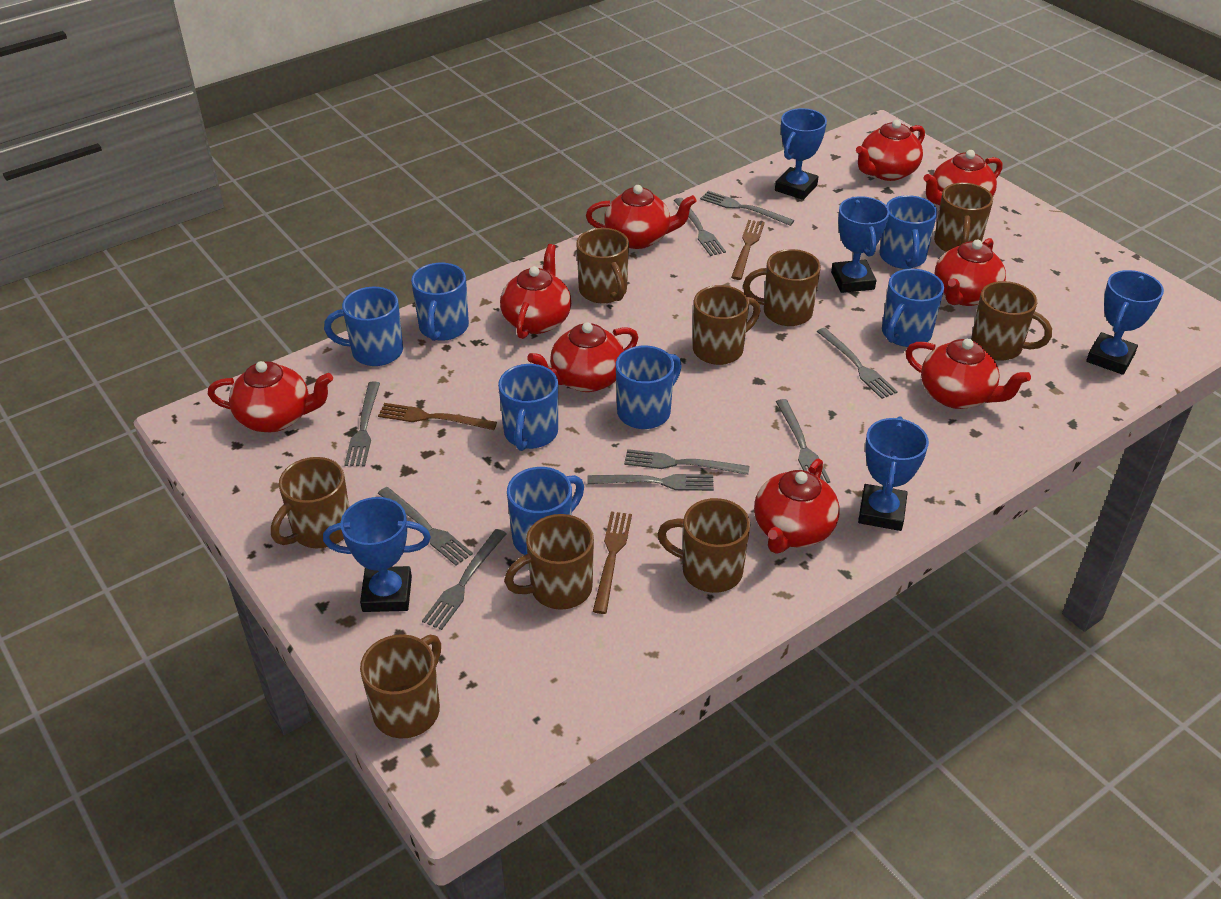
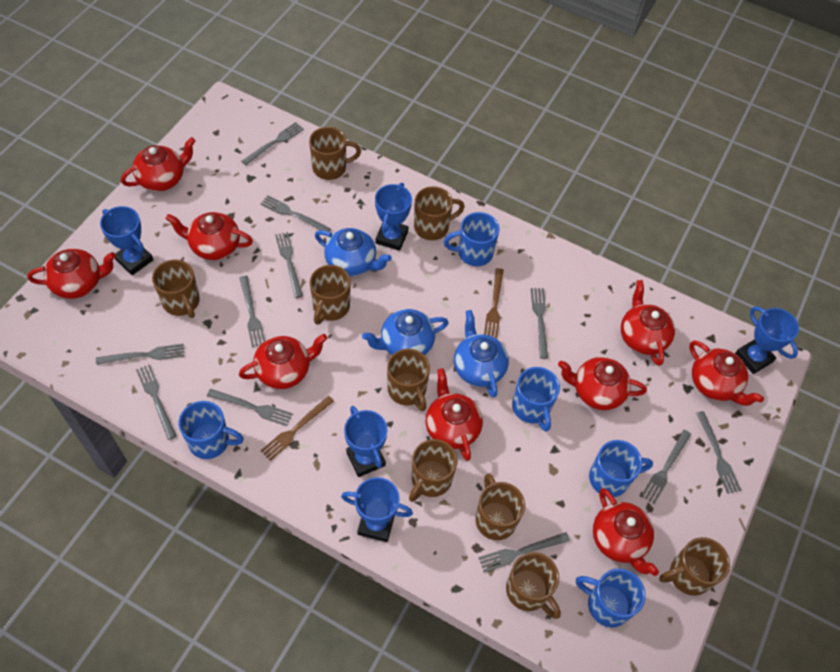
blue mug: [324,287,403,366] [411,263,469,341] [498,364,558,451] [507,467,584,555] [616,346,682,429] [879,195,937,269] [882,269,944,347] = 7 -> [179,401,244,459] [444,212,500,266] [512,367,560,431] [576,569,646,628] [589,440,653,497] = 5
blue teapot: none = 0 -> [315,228,392,276] [362,309,449,355] [454,310,509,398] = 3
brown fork: [378,403,497,430] [593,511,632,614] [731,220,765,280] = 3 -> [260,396,334,461] [484,268,504,338] = 2
grey fork: [344,382,380,466] [378,487,473,566] [422,529,507,630] [587,474,714,491] [624,449,750,475] [674,198,726,256] [700,191,795,226] [776,399,830,483] [817,328,898,399] = 9 -> [96,344,184,365] [136,364,177,440] [207,389,293,426] [240,276,265,347] [241,122,304,165] [260,195,331,232] [275,232,303,298] [478,532,570,572] [531,288,548,359] [641,430,691,504] [696,411,741,494] = 11

